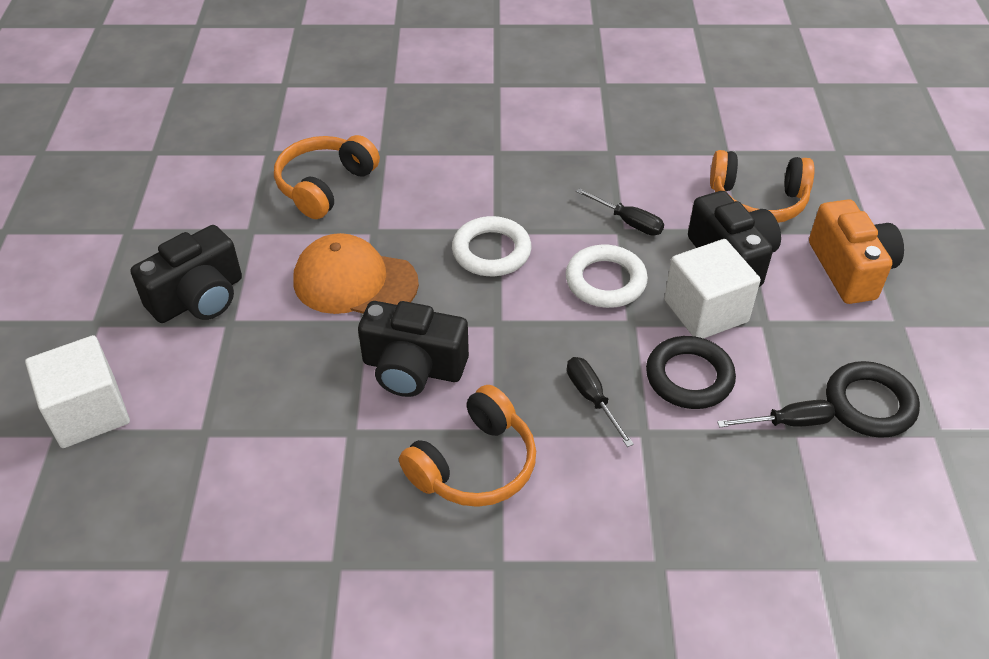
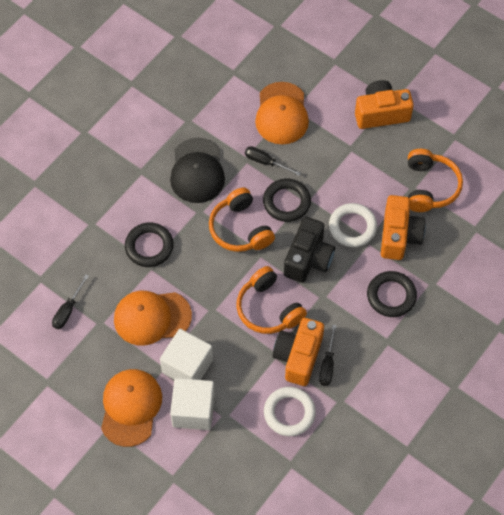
black camera: [130,225,242,323] [358,301,469,397] [688,191,781,287] = 3 -> [284,217,335,283] = 1
black cap: none = 0 -> [170,138,225,203] = 1
black ring: [646,336,736,409] [826,361,920,438] = 2 -> [125,223,174,267] [263,179,311,222] [367,271,417,317] = 3
orange camera: [809,199,904,304] = 1 -> [273,318,324,386] [355,80,414,129] [381,195,426,260] = 3
orange cap: [293,233,419,314] = 1 -> [101,369,162,447] [114,291,192,346] [255,82,309,144] = 3

